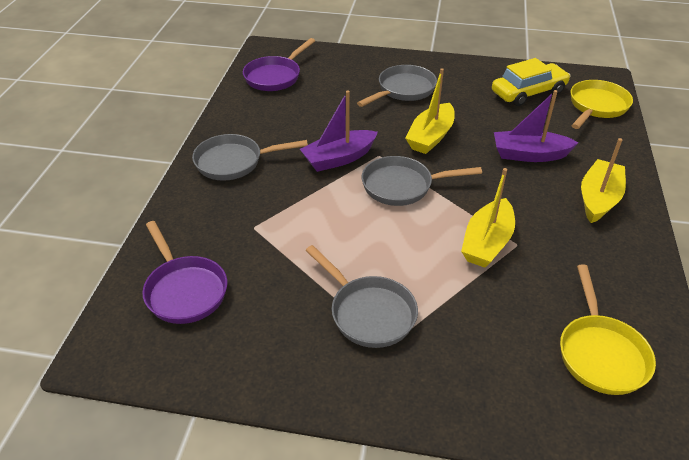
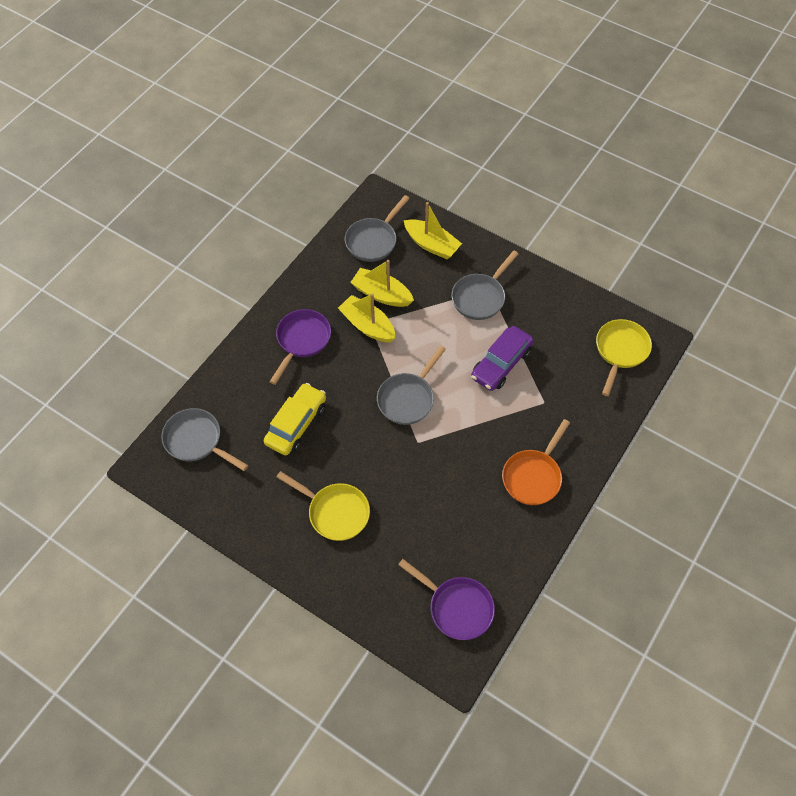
orange pan: none = 0 -> [502,419,570,505] = 1
purple boat: [300,91,378,172] [494,90,579,162] = 2 -> none = 0
purple car: none = 0 -> [471,326,534,391] = 1

